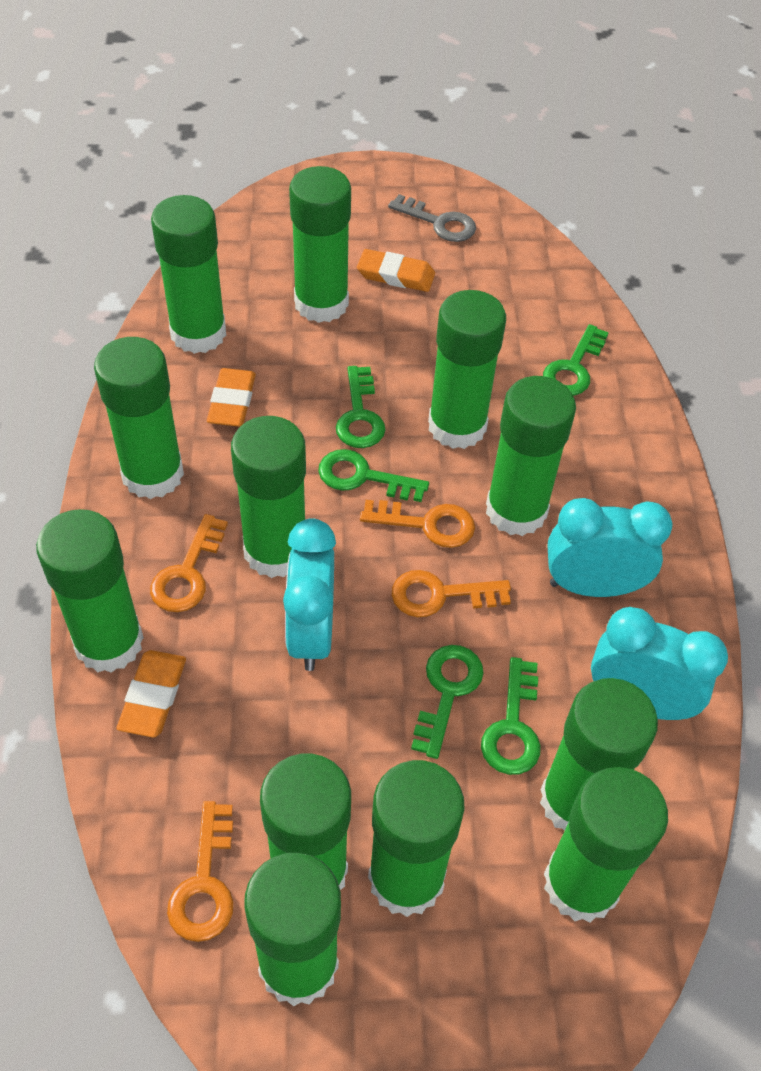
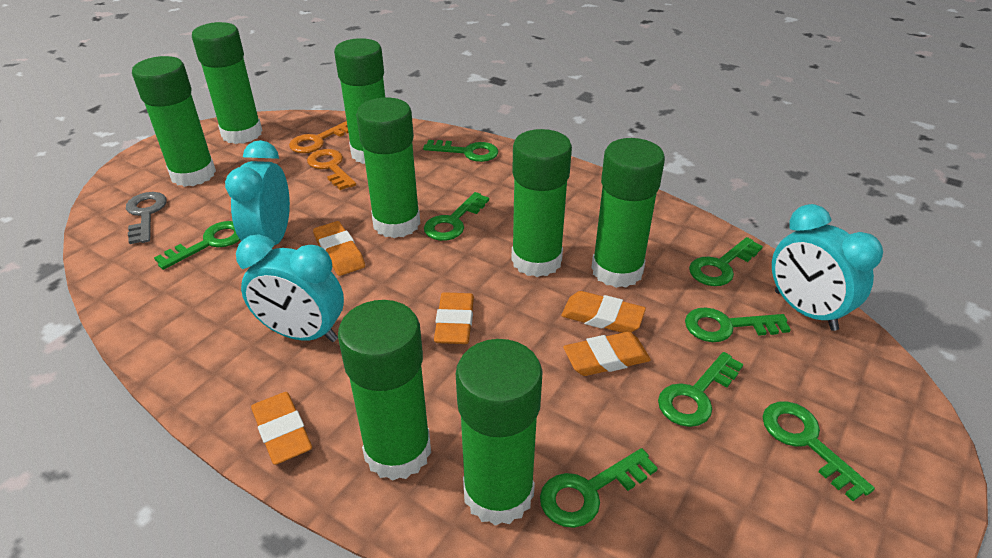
green glue stick: [36,509,144,673] [94,337,184,499] [151,195,226,354] [231,416,306,578] [244,852,341,1006] [260,753,351,890] [289,166,351,323] [368,760,464,917] [428,290,506,449] [486,376,576,536] [540,678,658,831] [544,767,668,922] = 12 -> [132,56,216,187] [192,22,262,144] [334,38,385,164] [338,300,431,481] [356,98,420,238] [456,339,543,526] [511,129,572,277] [591,138,665,288] = 8
green key: [318,449,429,502] [336,366,385,448] [411,645,484,759] [481,657,541,775] [543,324,609,396] = 5 -> [154,221,240,270] [423,140,498,162] [424,192,489,241] [540,448,658,528] [658,352,744,427] [685,307,791,342] [689,237,763,286] [763,401,875,501] = 8
orange eraser: [116,650,186,737] [207,368,256,427] [357,249,435,292] = 3 -> [251,392,312,465] [313,221,365,276] [434,292,474,344] [561,291,646,333] [563,332,651,376] = 5
orange key: [150,514,228,612] [167,801,234,942] [360,500,475,548] [391,570,511,617] = 4 -> [289,121,348,153] [307,149,356,190] = 2

